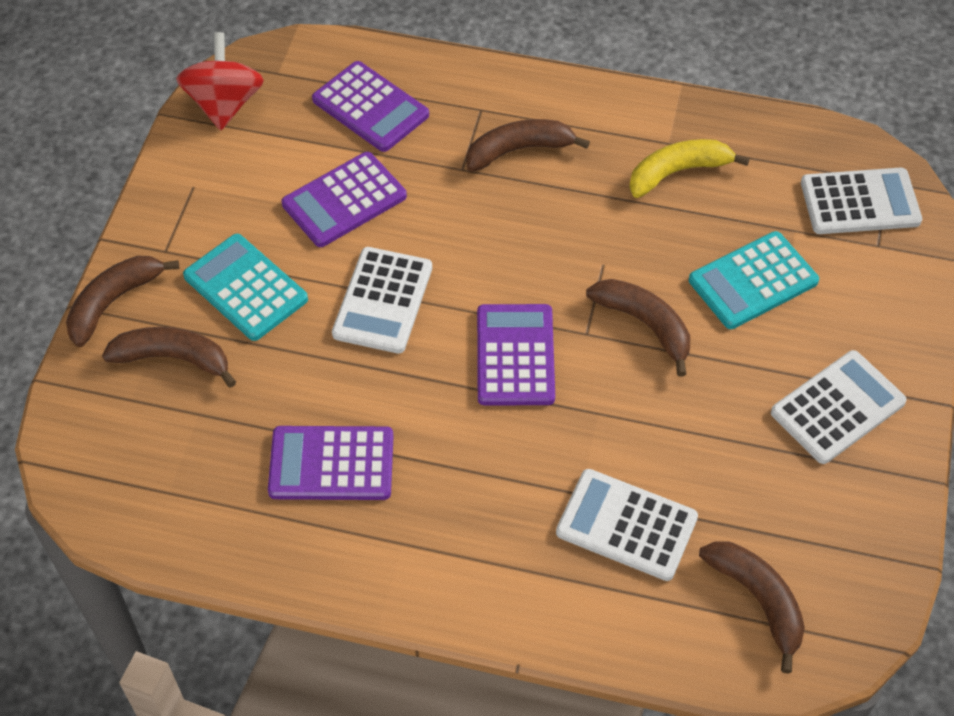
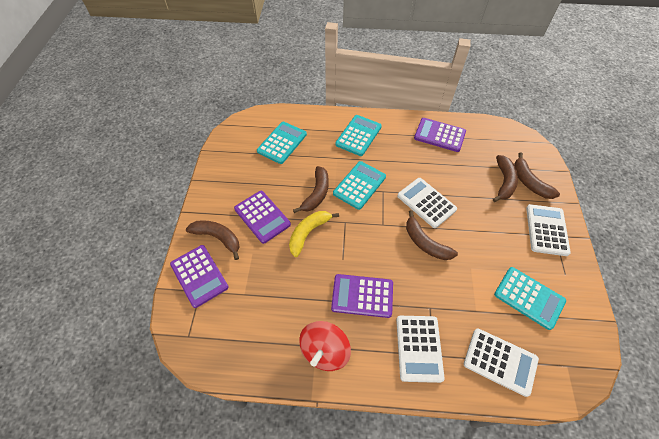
turquoise calculator: [183,234,308,341] [689,231,819,329] = 2 -> [257,122,307,164] [333,161,386,210] [335,115,382,156] [494,267,566,330] = 4

